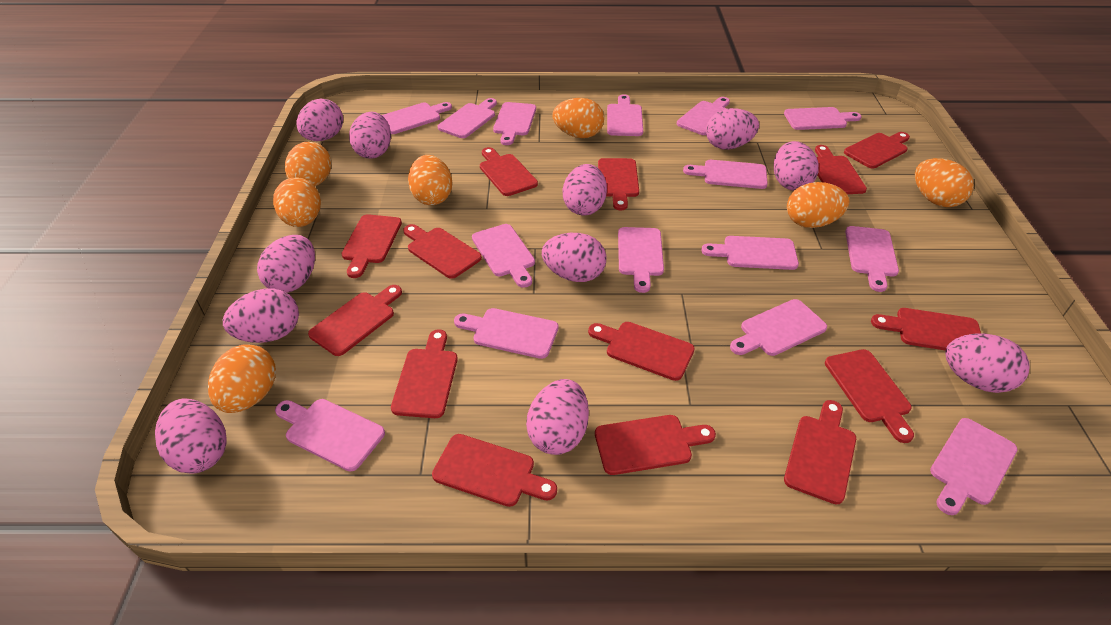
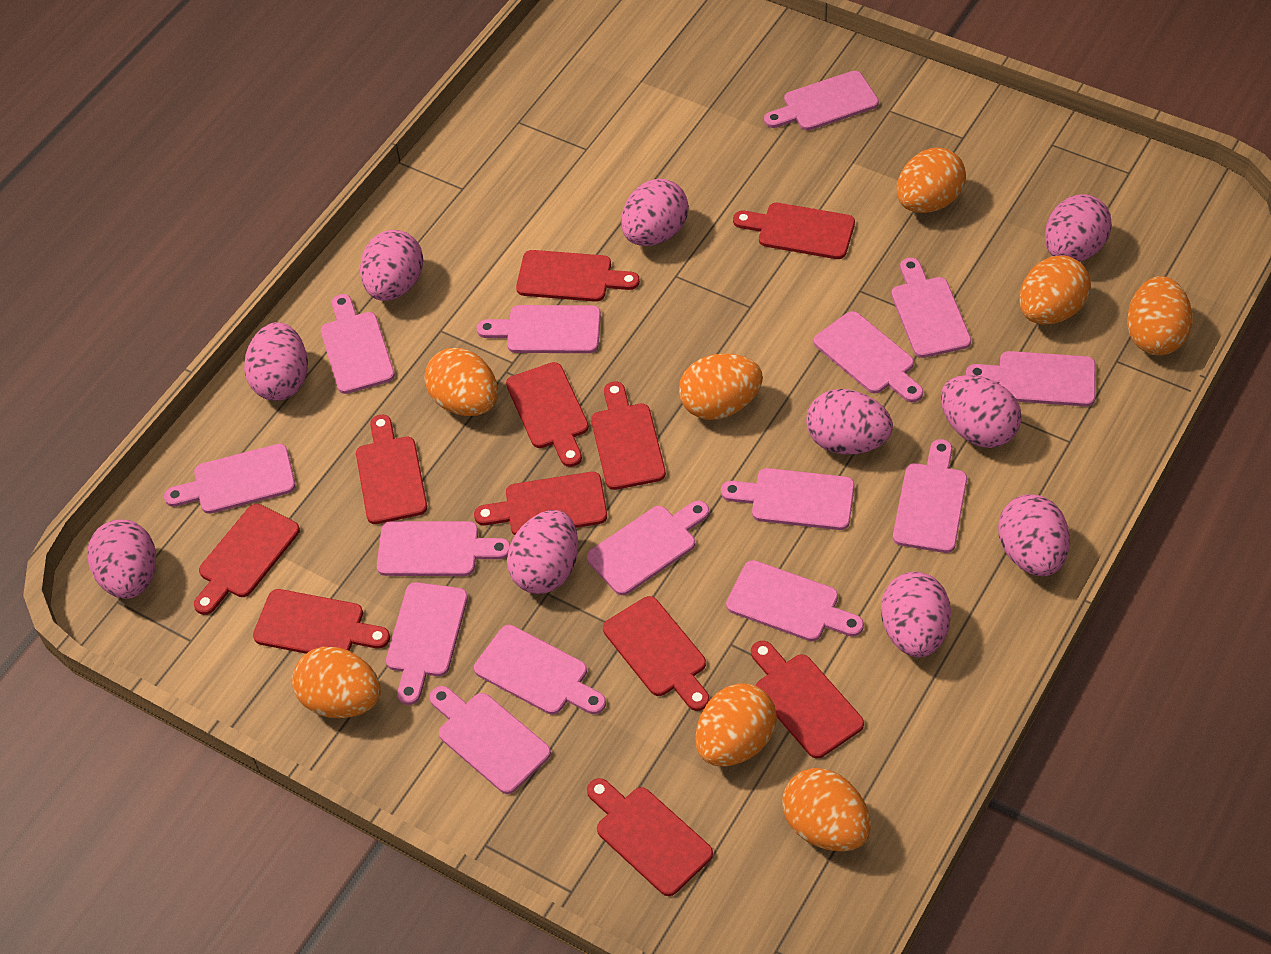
orange egg: [208,344,276,413] [273,178,321,227] [285,142,332,186] [408,155,452,205] [552,98,604,138] [787,182,849,228] [915,158,974,207] = 7 -> [292,647,381,718] [425,348,498,416] [679,353,763,420] [695,683,777,767] [782,768,871,852] [896,148,966,213] [1019,255,1091,324] [1127,276,1193,355] = 8
pink egg: [155,399,227,474] [223,288,299,343] [257,235,315,293] [296,99,343,141] [349,112,391,159] [526,379,589,455] [542,233,607,282] [563,164,607,215] [706,108,759,150] [774,141,819,191] [945,334,1030,393] = 11 -> [87,520,156,599] [244,322,308,401] [360,230,423,301] [507,510,578,594] [621,179,689,246] [806,389,893,455] [881,572,951,657] [941,375,1022,448] [998,494,1070,576] [1045,194,1112,262] = 10
red cutting board: [308,285,402,356] [342,214,402,278] [391,329,458,418] [403,224,482,279] [432,434,557,507] [480,147,538,196] [588,322,695,381] [595,415,716,475] [598,158,639,210] [784,400,856,505] [815,145,867,194] [825,349,914,443] [844,132,910,169] [871,308,981,351] = 14 -> [194,504,300,615] [253,589,390,654] [356,415,427,524] [474,472,607,535] [506,362,589,467] [516,250,640,302] [587,778,713,896] [591,382,666,490] [603,596,709,711] [733,203,855,259] [751,641,864,758] = 11

